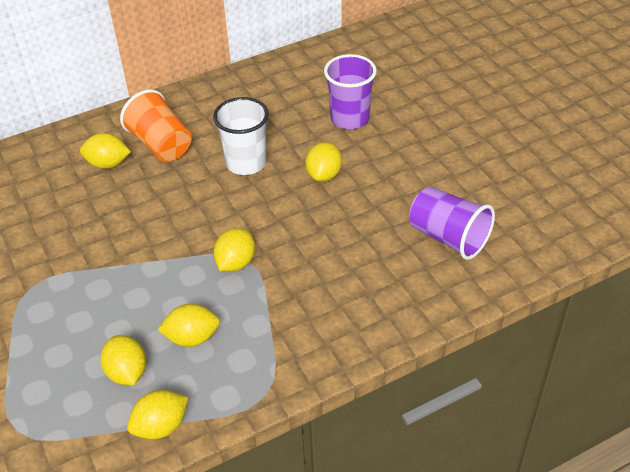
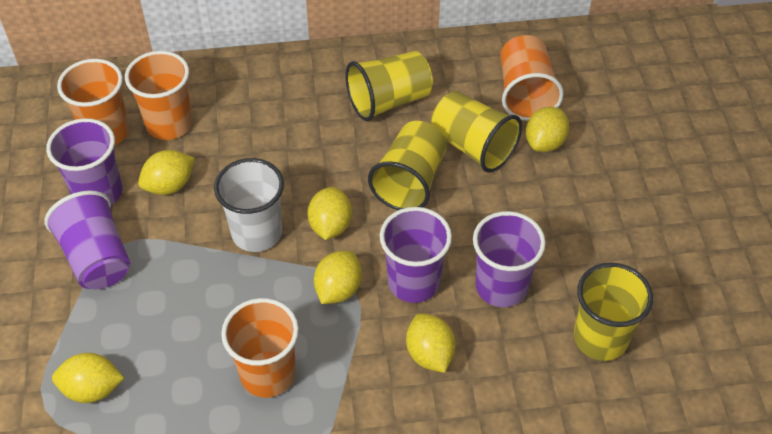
orange cup: [120,89,192,162] = 1 -> [57,59,130,146] [125,51,193,140] [221,298,299,398] [500,35,564,121] = 4
purple cup: [324,54,377,129] [409,186,495,260] = 2 -> [44,191,131,289] [46,118,122,205] [380,207,452,303] [473,211,546,307] = 4
yellow cup: none = 0 -> [345,51,433,121] [368,121,447,210] [431,91,522,173] [574,262,653,361] = 4

